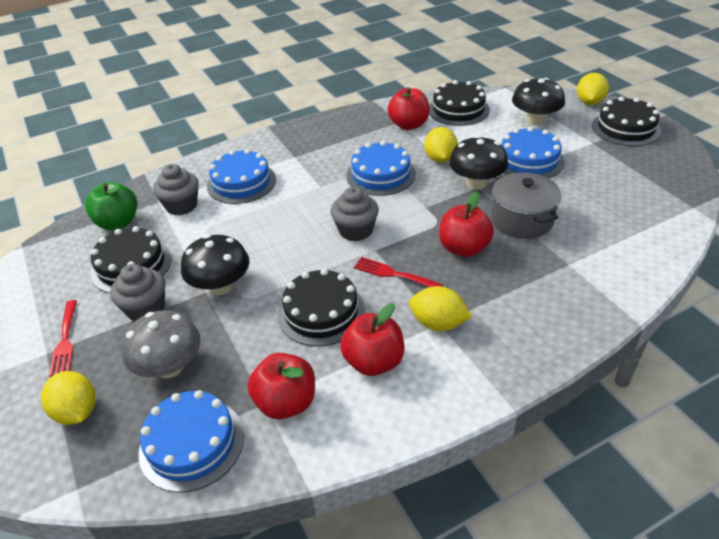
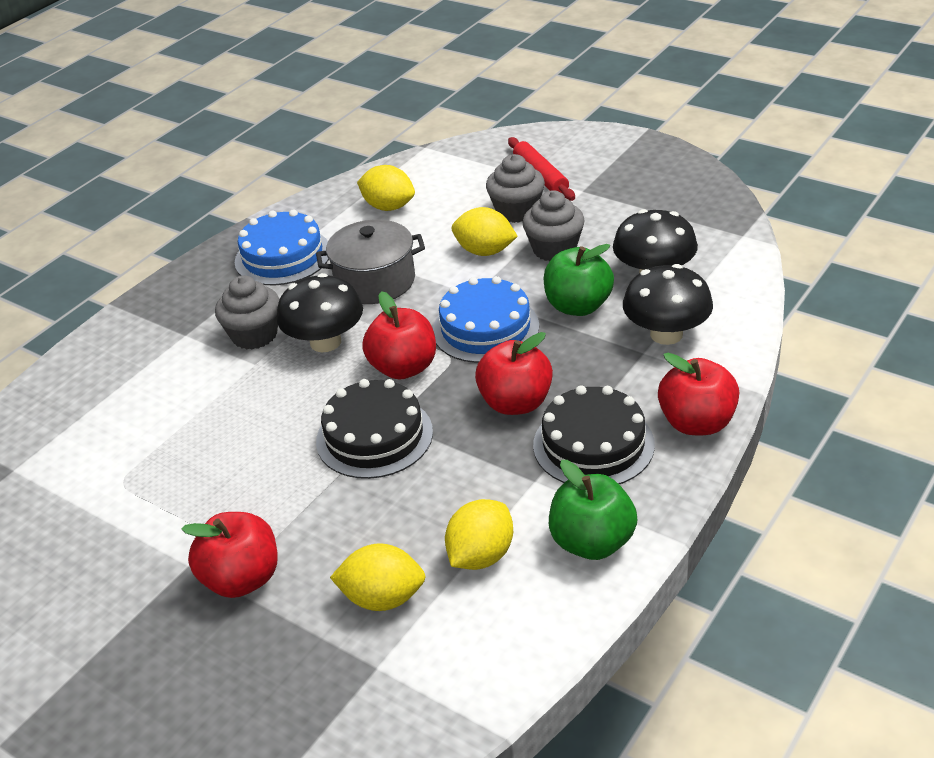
black cake: [90,226,172,293] [278,269,365,346] [429,80,490,126] [592,97,661,146] = 4 -> [316,379,433,479] [533,385,655,484] = 2
blue cake: [139,390,244,492] [207,149,276,204] [346,141,416,196] [501,127,565,178] = 4 -> [235,210,329,285] [433,276,539,363] = 2
green apple: [85,182,137,230] = 1 -> [544,244,614,316] [549,460,637,560] = 2
grey mushroom: [121,310,200,378] = 1 -> none = 0
red fork: [49,300,77,377] [354,257,443,287] = 2 -> none = 0
red rolling pin: none = 0 -> [508,137,575,201] = 1

